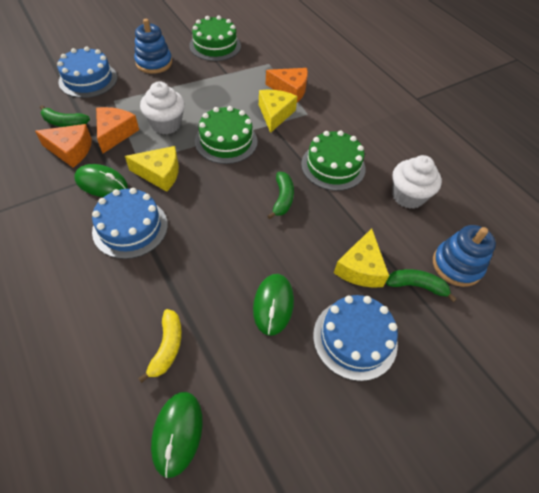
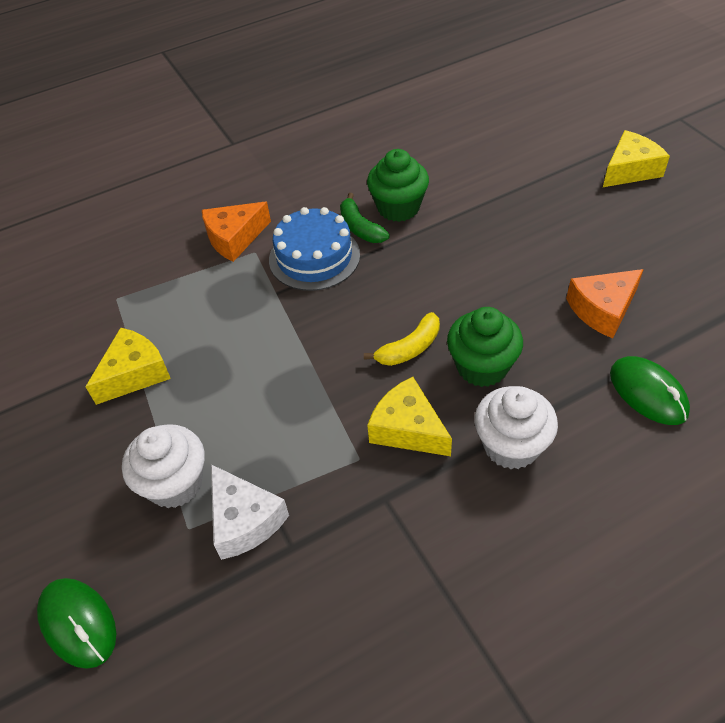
blue cake: [57,47,118,98] [92,188,168,259] [313,295,398,381] = 3 -> [269,207,360,291] = 1
blue stacking toy: [134,19,172,74] [433,225,496,287] = 2 -> none = 0
green banana: [40,105,90,127] [268,172,294,219] [386,269,457,302] = 3 -> [340,193,390,243] = 1
green cake: [189,16,241,61] [195,106,258,164] [301,130,366,191] = 3 -> none = 0
green cupcake: none = 0 -> [367,149,429,222] [447,307,523,387] = 2
green mouse: [74,164,128,197] [151,392,203,478] [253,274,294,336] = 3 -> [37,578,116,669] [610,356,690,425] = 2
orange cheese: [35,124,92,168] [96,107,139,154] [265,68,308,102] = 3 -> [202,202,271,262] [566,269,644,338] = 2
white cheese: none = 0 -> [211,464,289,560] = 1

